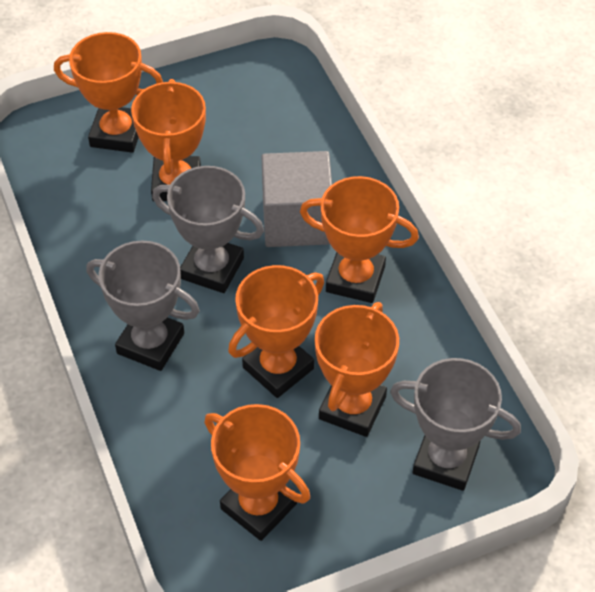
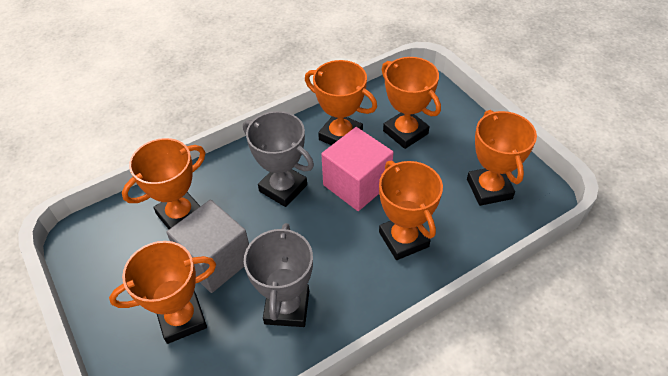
grey trophy: [86,240,200,371] [152,166,264,293] [390,358,521,491] = 3 -> [243,111,314,207] [244,223,313,327] = 2
pink cube: none = 0 -> [321,127,394,211] = 1

